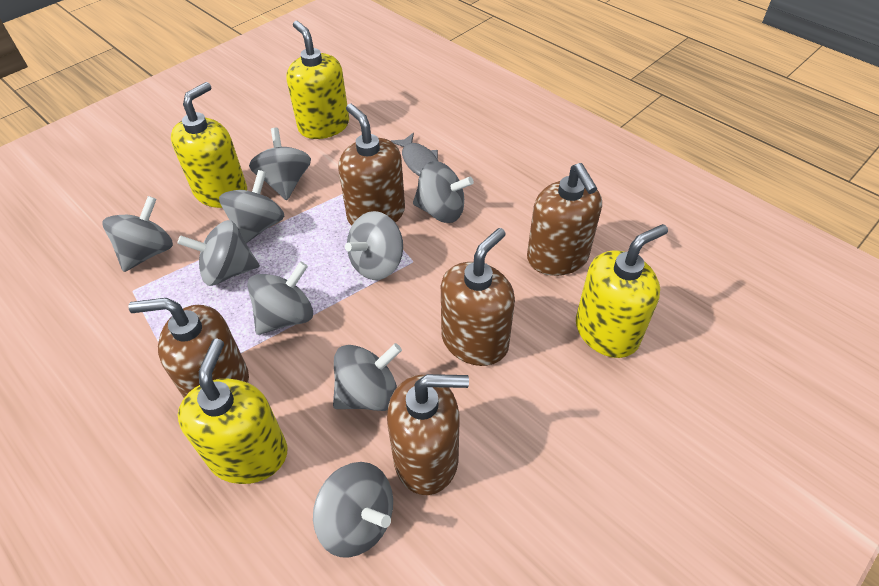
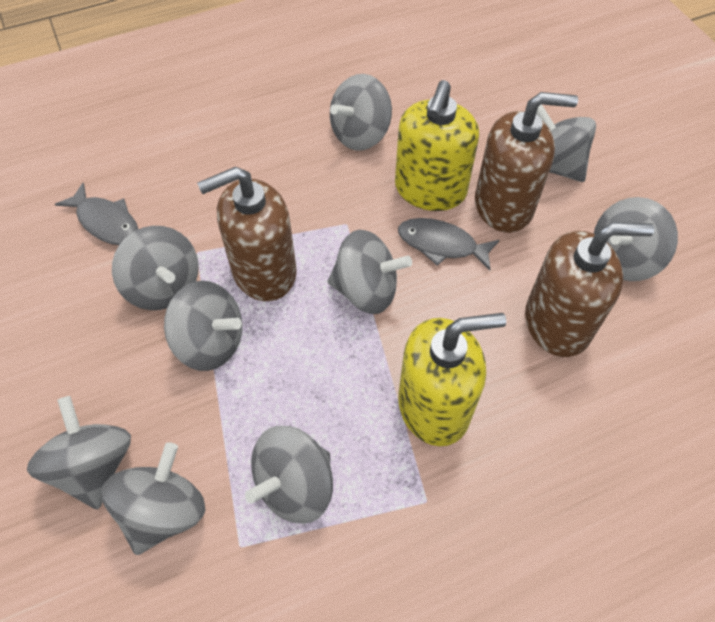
brown soap dispenser: [128,298,249,398] [338,104,405,225] [387,374,469,495] [441,228,515,366] [527,163,602,276] = 5 -> [197,167,297,301] [475,92,578,233] [525,222,654,357] = 3
grey fish: [391,133,439,176] = 1 -> [55,183,138,245] [398,218,499,270] = 2
yellow soap dispenser: [171,82,247,208] [178,338,288,484] [287,21,349,139] [576,224,668,358] = 4 -> [395,80,479,211] [398,313,506,446] = 2

